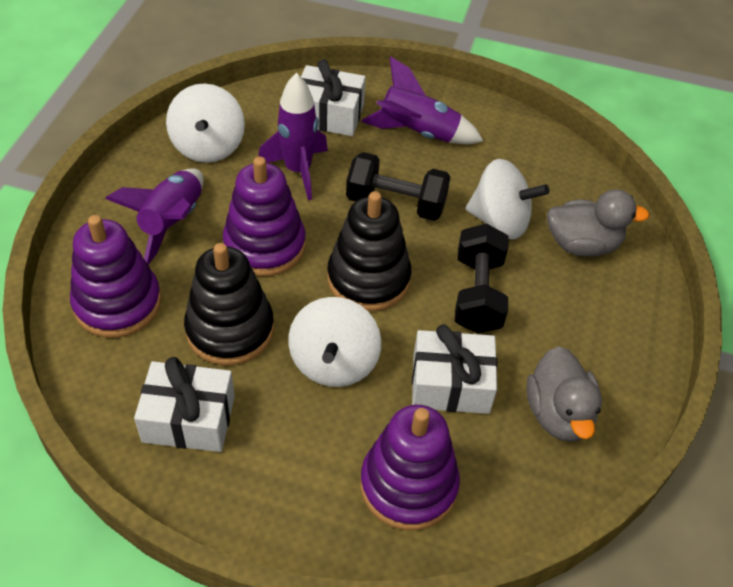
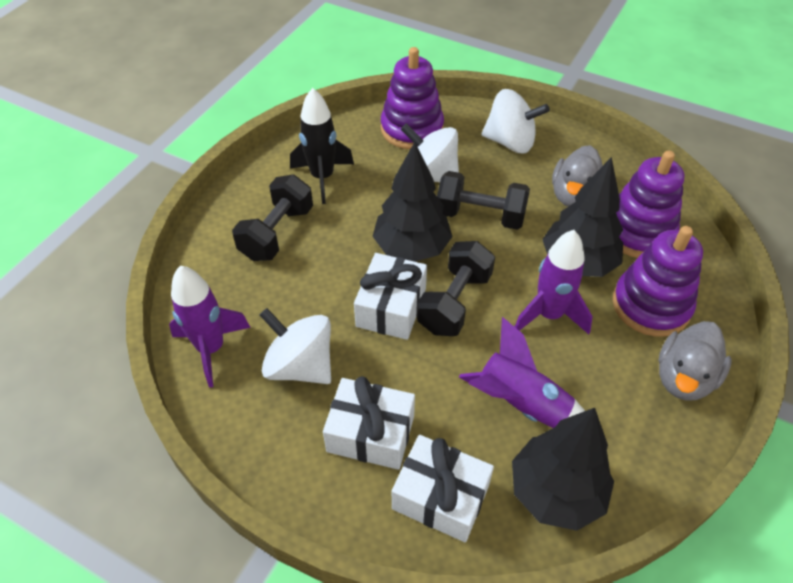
black dumbbell: [346,152,450,221] [455,223,508,334] = 2 -> [232,175,313,261] [417,241,495,336] [437,171,530,230] = 3
black rocket: none = 0 -> [290,88,354,204] = 1
black stacking toy: [184,243,274,366] [327,191,412,311] = 2 -> none = 0
black tree: none = 0 -> [373,142,452,262] [512,408,614,531] [542,157,623,277] = 3

